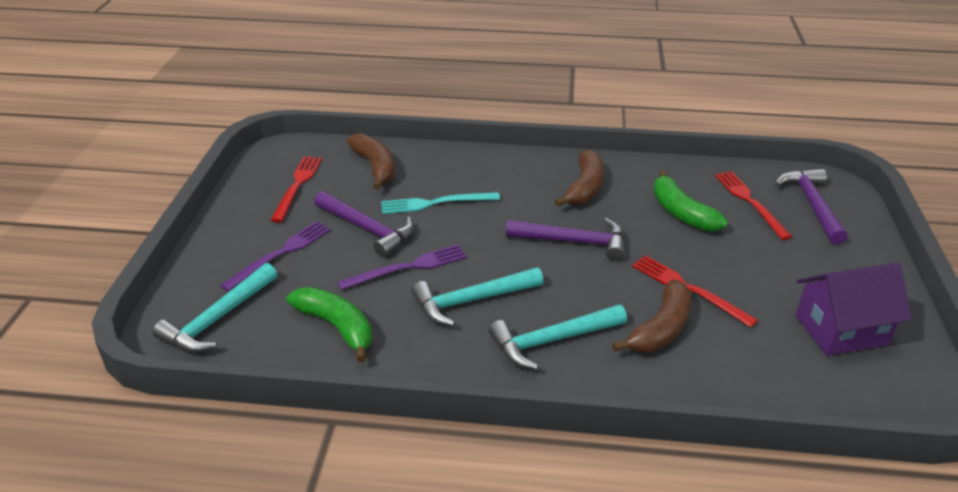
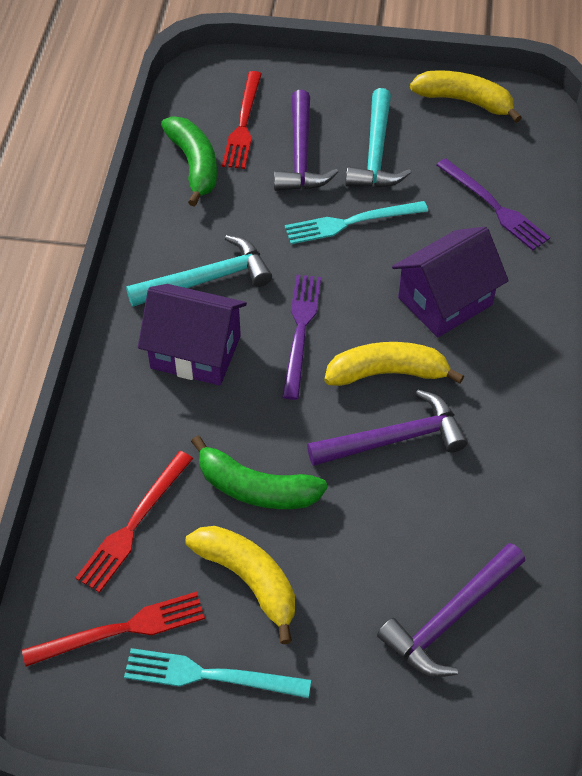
brown banana: [347,133,395,190] [555,149,604,207] [612,279,691,353] = 3 -> none = 0
purple house: [795,263,912,356] = 1 -> [138,284,247,385] [392,227,509,338] = 2
turquoise fork: [381,192,500,214] = 1 -> [124,648,311,698] [285,201,428,244] = 2
turquoise hammer: [153,263,277,353] [412,267,543,326] [489,304,627,370] = 3 -> [126,235,272,307] [345,88,411,188] = 2
yellow banana: none = 0 -> [185,526,295,644] [324,342,464,386] [410,70,522,123] = 3

